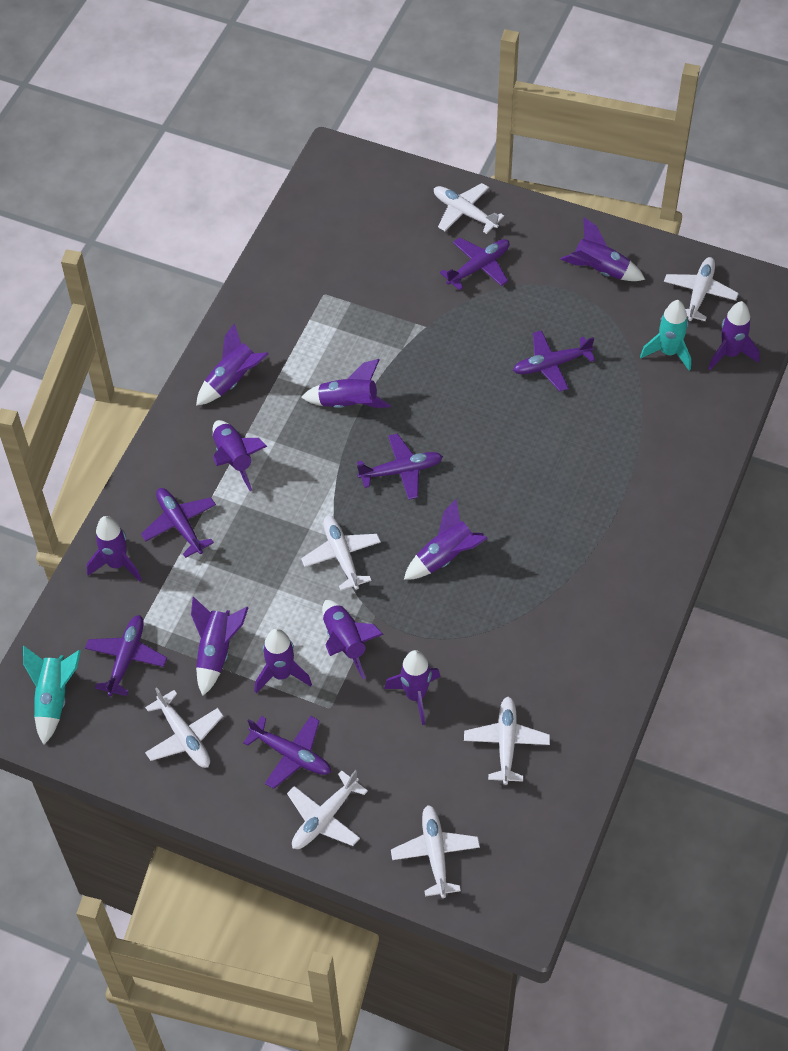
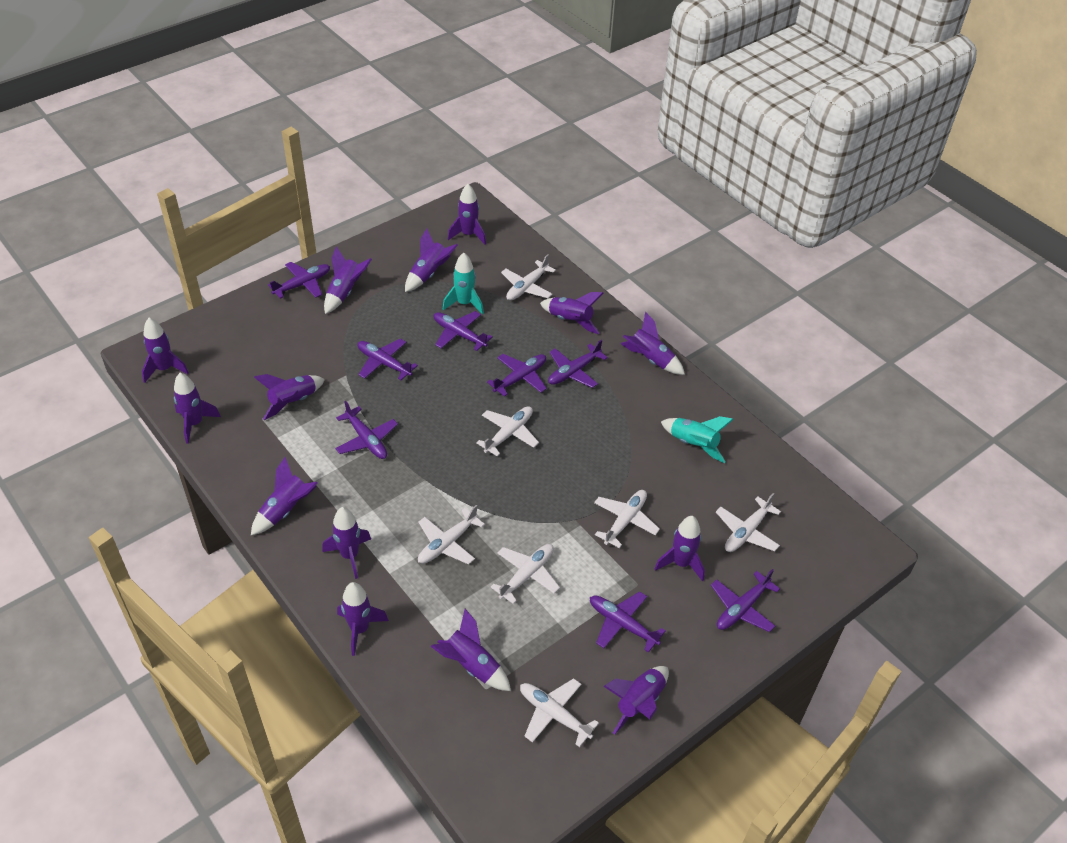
purple plane: [85,615,167,696] [141,488,216,558] [243,716,331,789] [357,433,443,500] [440,237,509,290] [513,330,595,391] = 6 -> [268,262,330,299] [335,401,398,459] [357,338,418,380] [434,311,493,351] [487,354,547,397] [548,340,608,388] [590,591,666,653] [711,569,780,632] = 8
purple rocket: [87,516,142,581] [191,597,249,696] [196,323,268,406] [213,420,268,491] [254,629,312,693] [301,359,391,408] [322,600,384,679] [384,650,440,725] [404,499,488,580] [560,217,645,281] [708,301,760,370] = 11 -> [142,318,189,383] [174,373,221,444] [251,457,318,535] [254,374,325,420] [322,507,371,579] [324,246,372,314] [337,582,389,656] [405,228,458,292] [430,609,511,691] [448,184,486,245] [540,292,604,334] [603,666,669,735] [621,312,685,375] [655,516,705,582] = 14

